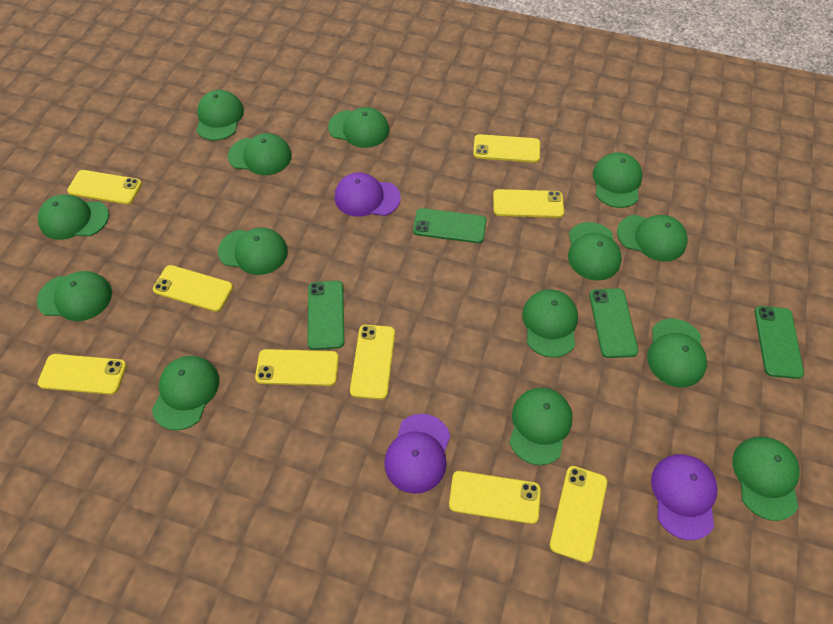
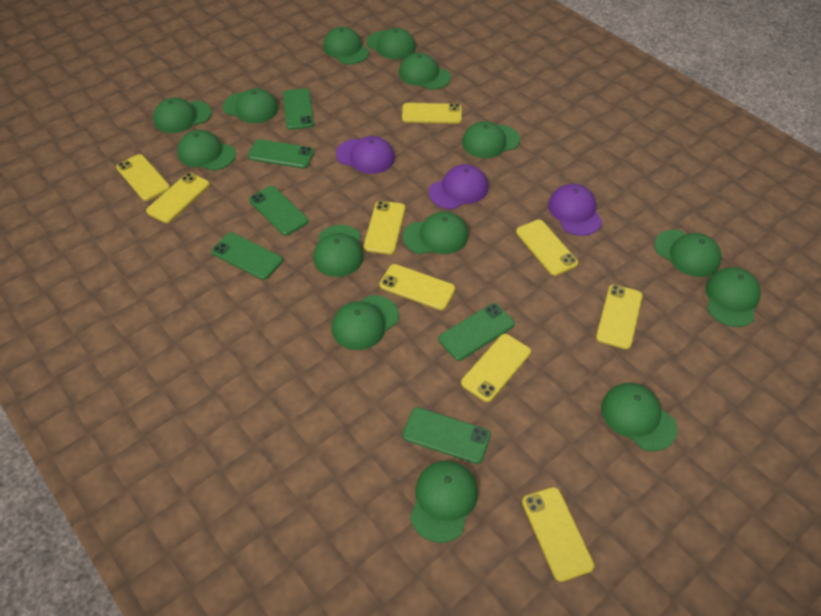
green phone: [308,281,344,350] [413,208,486,243] [589,288,638,358] [755,306,804,379] = 4 -> [211,233,283,280] [248,139,314,168] [249,186,309,236] [283,88,314,130] [403,407,491,464] [439,303,515,361] = 6

